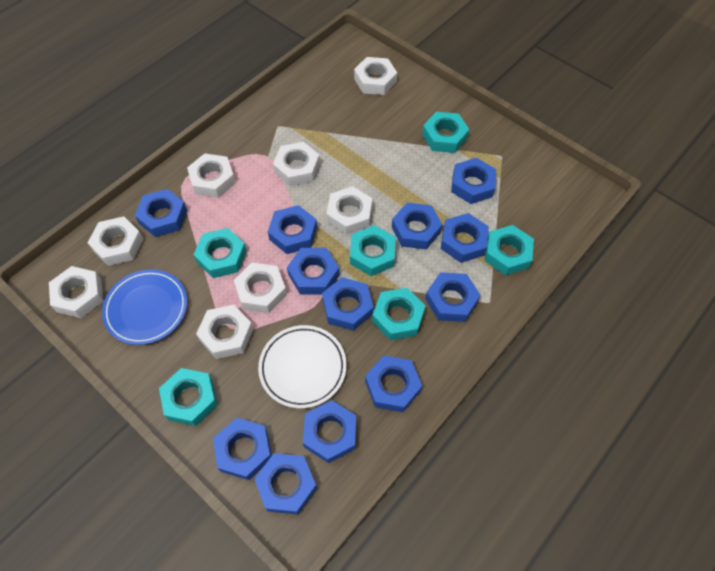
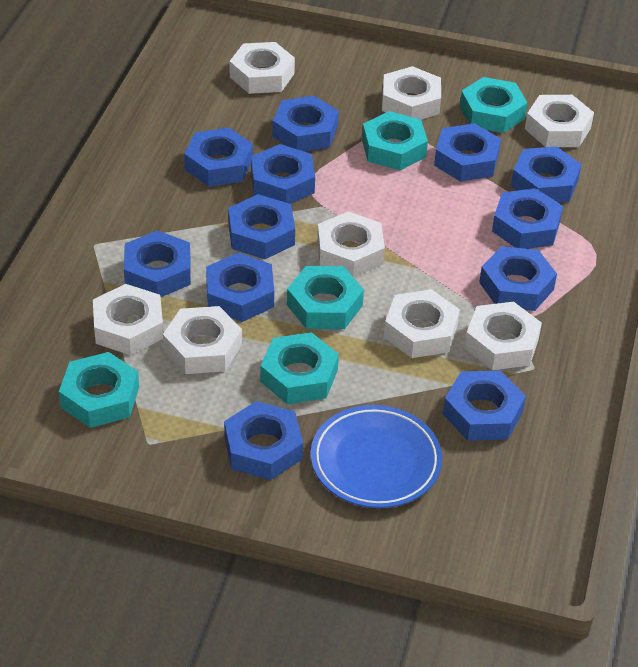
turquoise nut: [159,368,218,426] [194,228,247,278] [350,225,396,276] [372,288,426,340] [422,112,469,153] [485,225,534,275] = 6 -> [59,352,139,428] [260,332,339,404] [287,266,364,329] [362,111,428,170] [460,77,528,133] = 5
white plate: [258,325,346,408] = 1 -> none = 0

